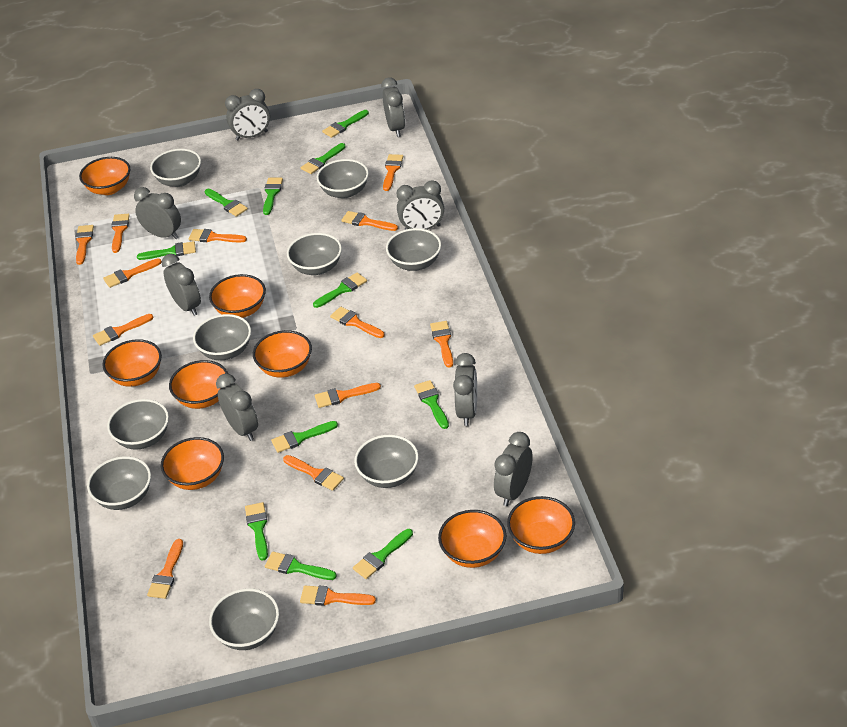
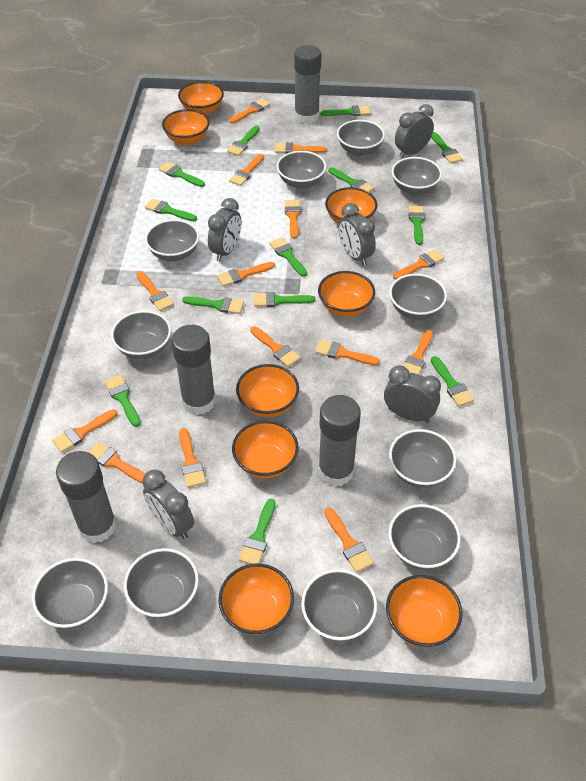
green brush: [137,241,196,260] [205,189,248,217] [245,502,268,561] [263,178,283,215] [265,552,337,580] [271,421,338,453] [301,143,345,174] [313,272,367,308] [322,110,369,138] [353,529,413,579] [414,380,449,429] = 11 -> [104,375,141,427] [145,198,197,221] [158,162,205,187] [182,296,244,314] [227,125,260,156] [239,499,276,564] [254,292,315,307] [269,237,307,277] [320,105,370,116] [329,167,375,193] [408,206,425,245] [431,132,463,164] [431,356,474,407] = 13
grey bowl: [87,456,151,510] [107,399,169,450] [150,149,201,187] [193,314,251,360] [209,588,279,650] [287,233,342,275] [317,159,369,199] [354,435,419,488] [386,228,441,271] = 9 -> [32,558,108,629] [111,310,171,359] [124,548,199,618] [145,219,199,261] [276,151,326,189] [301,569,377,641] [337,120,385,156] [388,504,461,570] [389,274,447,320] [389,429,457,488] [392,157,442,195] = 11
grey clock: [134,187,181,239] [162,254,201,316] [216,373,258,441] [225,89,270,140] [381,77,405,137] [397,180,444,230] [453,353,477,426] [494,432,532,506] = 8 -> [143,470,194,539] [208,198,241,261] [338,203,376,266] [384,365,441,423] [395,104,434,158] = 5
grey glue stick: none = 0 -> [56,451,116,543] [171,325,216,415] [294,45,322,124] [318,395,361,486] = 4
orange brush: [75,225,94,265] [93,314,153,346] [103,258,162,288] [111,214,130,253] [147,539,183,599] [189,229,247,242] [283,455,344,491] [300,586,376,606] [315,383,381,408] [330,307,384,338] [341,211,398,231] [383,154,403,191] [430,321,453,368] = 13 -> [52,409,118,453] [88,442,145,483] [136,271,174,311] [179,428,206,488] [217,262,275,287] [229,98,270,123] [229,154,264,186] [250,326,301,367] [275,142,327,154] [285,200,301,239] [315,339,380,365] [324,507,374,573] [393,249,444,280] [404,330,433,375] = 14

